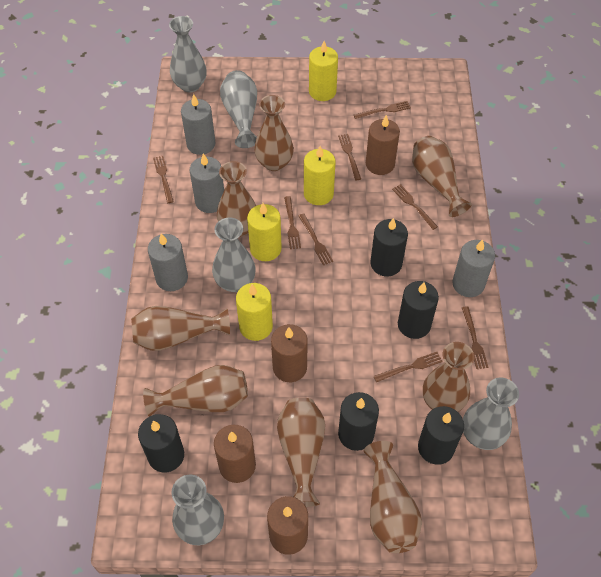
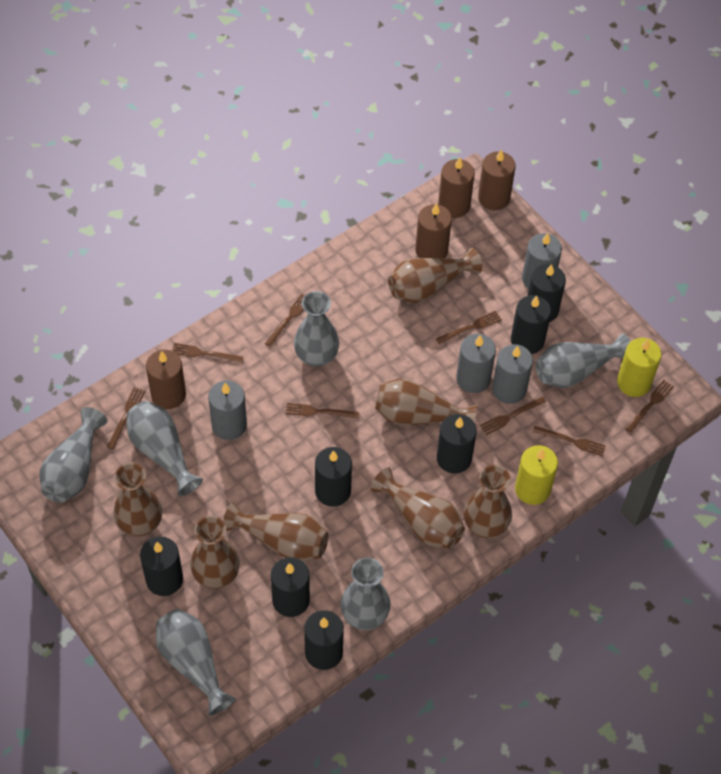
black candle: [138,414,184,473] [338,392,379,451] [371,218,408,276] [398,281,439,339] [418,406,464,465] = 5 -> [140,536,183,596] [271,557,310,617] [304,610,344,670] [315,447,352,507] [436,414,477,474] [511,295,551,354] [527,264,566,322] = 7
brown vase: [131,306,230,351] [143,365,248,417] [217,161,256,237] [254,95,294,171] [277,397,325,507] [364,441,422,553] [412,136,472,217] [423,342,474,412] = 8 -> [113,463,162,536] [190,516,240,589] [223,503,329,562] [371,467,465,548] [375,379,477,425] [388,248,482,303] [464,465,512,538] = 7
grey vase: [169,16,207,92] [172,475,224,545] [212,218,256,292] [220,70,257,148] [463,378,519,450] = 5 -> [39,407,107,503] [127,401,203,496] [156,609,236,716] [294,291,339,367] [341,558,390,630] [536,334,631,388] = 6
yellow candle: [236,283,273,341] [247,203,282,261] [304,146,335,205] [309,41,338,101] = 4 -> [515,445,558,505] [617,338,662,397] = 2

